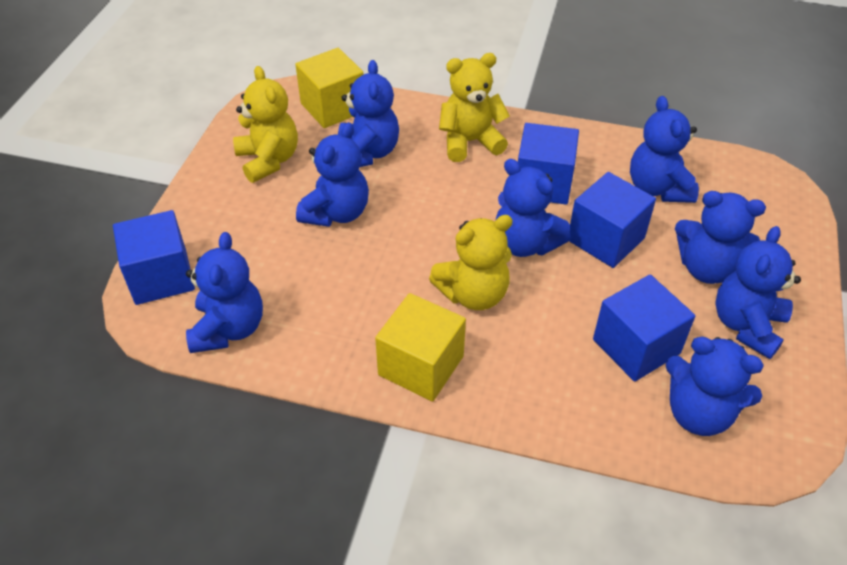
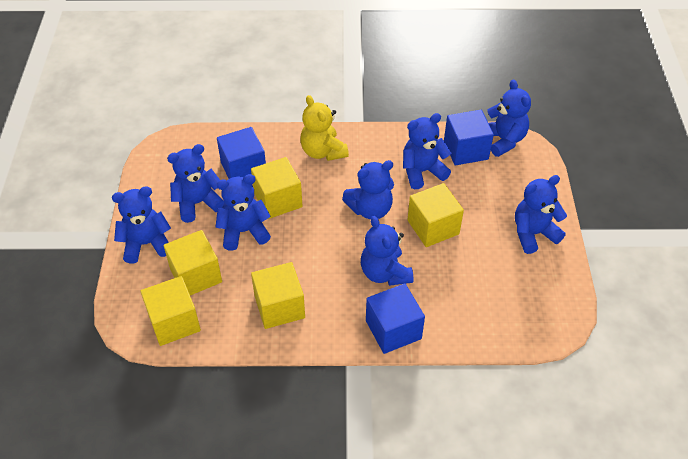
blue cube: [113,210,195,305] [518,123,579,205] [569,172,656,268] [593,274,695,382] = 4 -> [217,127,266,179] [366,284,425,354] [444,110,494,165] = 3
yellow cube: [295,48,364,128] [375,293,466,402] = 2 -> [140,276,201,346] [164,230,222,296] [251,157,302,219] [251,262,305,329] [408,183,464,247] = 5
yellow teddy bear: [233,66,298,183] [429,215,513,310] [439,53,510,162] = 3 -> [300,95,349,161] = 1

